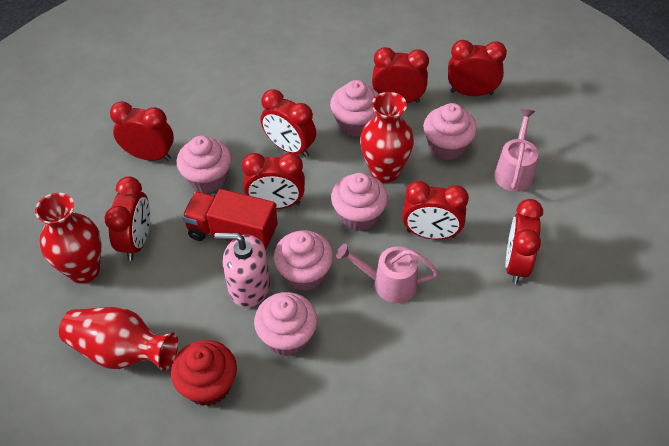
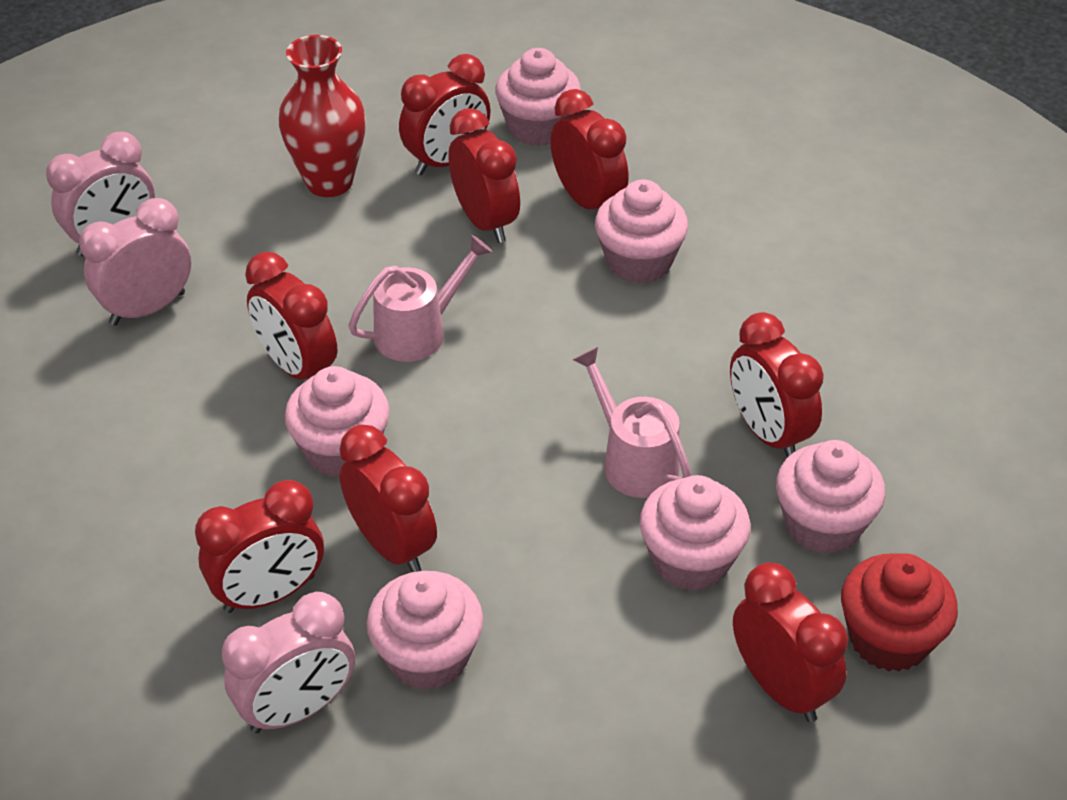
pink clock: none = 0 -> [46,132,155,256] [79,198,191,326] [222,592,355,733] = 3
pink soap dispenser: [214,233,270,307] = 1 -> none = 0
red truck: [182,189,278,250] = 1 -> none = 0
red vase: [35,193,101,284] [59,307,178,371] [360,92,414,183] = 3 -> [279,35,366,197] = 1

